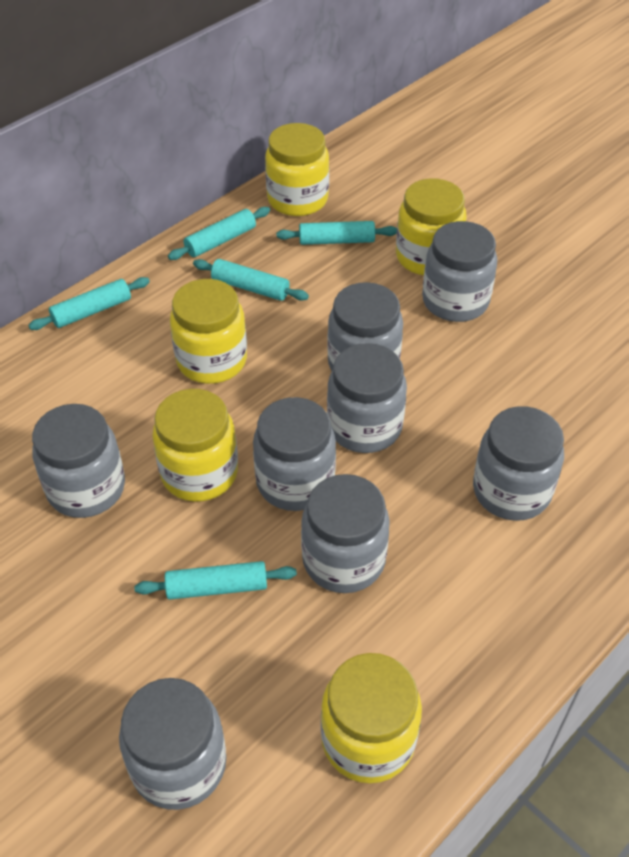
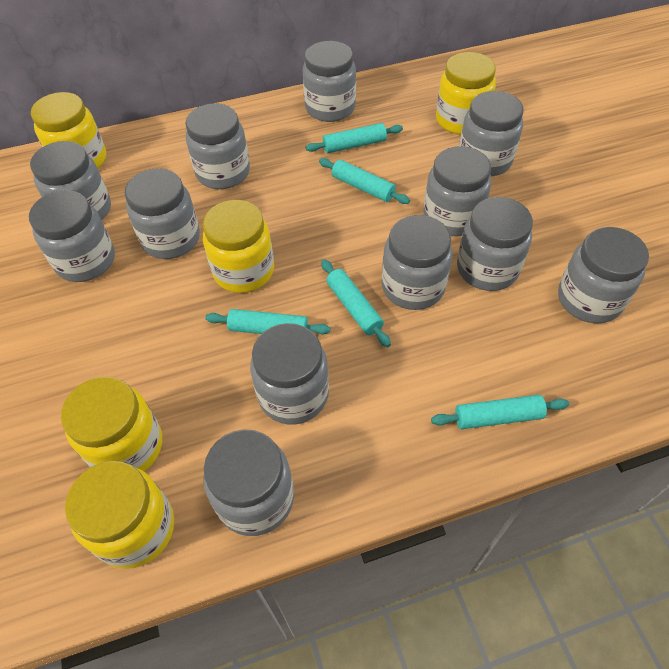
grey jar: [32,404,125,518] [119,678,226,810] [253,397,336,511] [301,474,390,593] [327,282,403,371] [327,343,407,453] [422,221,497,322] [473,406,564,521] = 8 -> [29,190,115,282] [30,141,111,220] [124,168,200,259] [185,104,250,189] [203,429,294,536] [250,323,329,425] [303,41,356,122] [382,215,453,310] [424,146,491,236] [457,197,533,291] [459,91,524,177] [558,227,649,323] = 12

